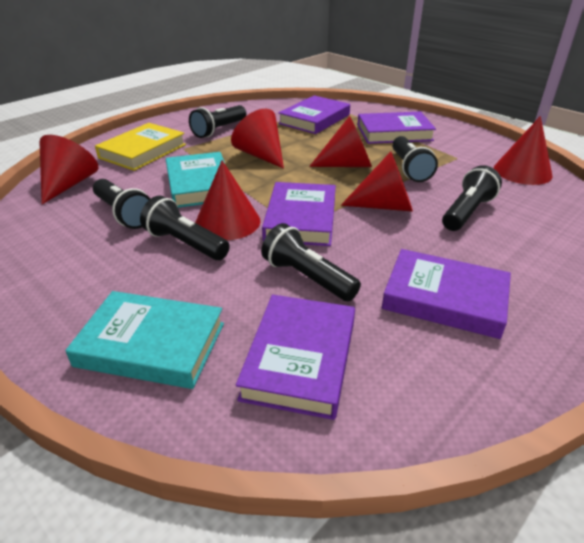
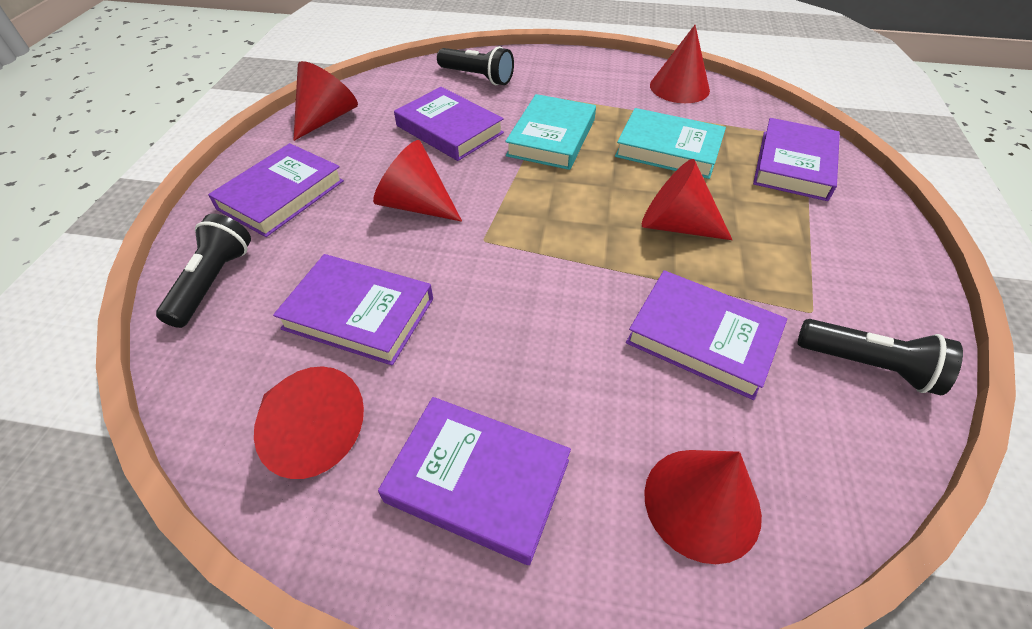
black flashlight: [93,179,151,229] [140,196,230,260] [189,105,246,138] [261,223,361,301] [392,136,438,182] [442,165,502,231] = 6 -> [156,214,251,328] [437,46,514,85] [798,319,963,395] = 3
purple book: [236,295,355,420] [262,182,336,246] [278,95,350,134] [358,112,436,144] [382,249,511,339] = 5 -> [208,143,344,237] [273,254,433,365] [378,397,571,565] [394,87,504,161] [626,270,787,400] [753,118,840,201] = 6
yellow book: [95,123,186,171] = 1 -> none = 0

